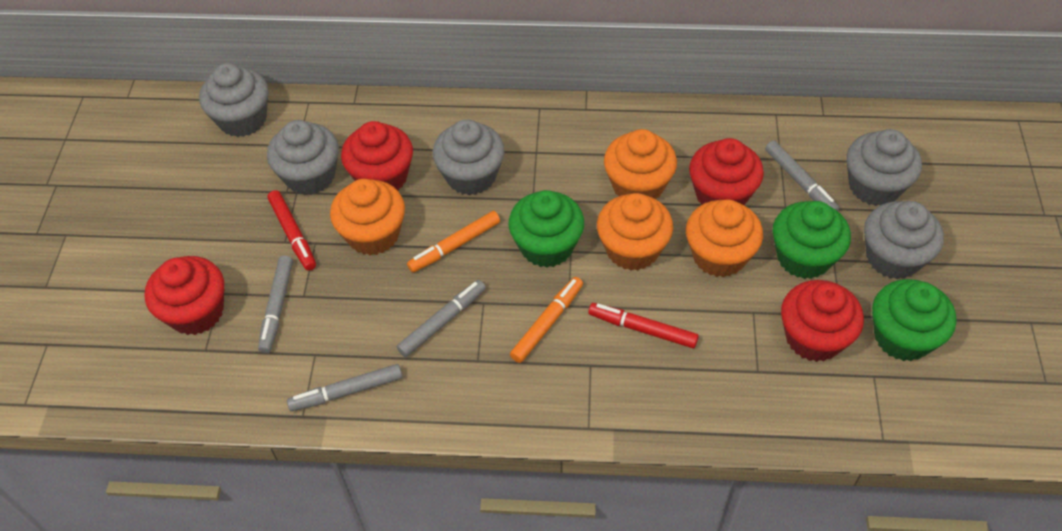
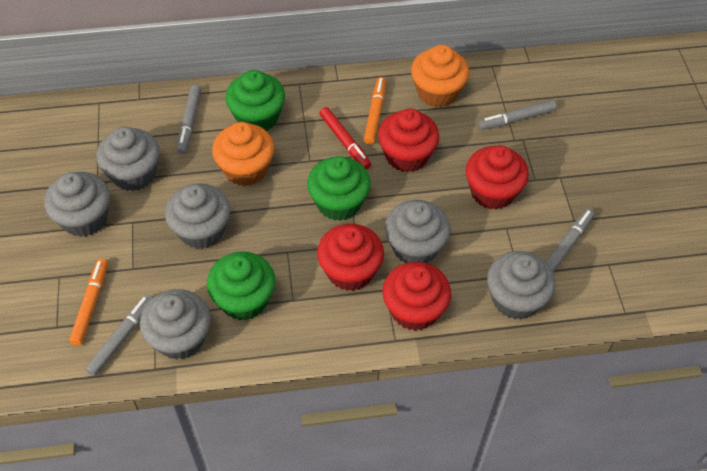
grey cupcake: [199,63,268,137] [267,120,339,195] [432,119,505,195] [847,129,922,206] [864,201,944,279] = 5 -> [44,172,110,237] [96,127,160,191] [140,289,211,360] [165,183,230,249] [385,200,450,263] [487,251,556,319] = 6
orange cupcake: [330,179,405,255] [597,193,673,271] [604,129,677,199] [686,199,763,278] = 4 -> [212,122,274,186] [411,45,469,107] = 2
red marker: [268,190,316,271] [588,303,699,348] = 2 -> [319,107,371,170] = 1

